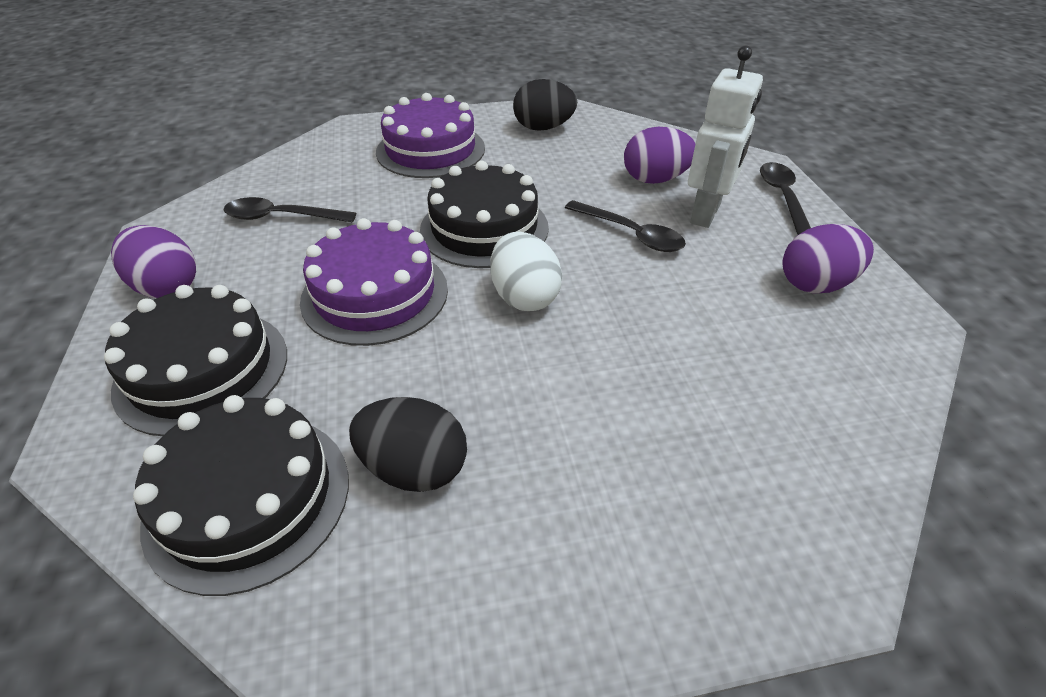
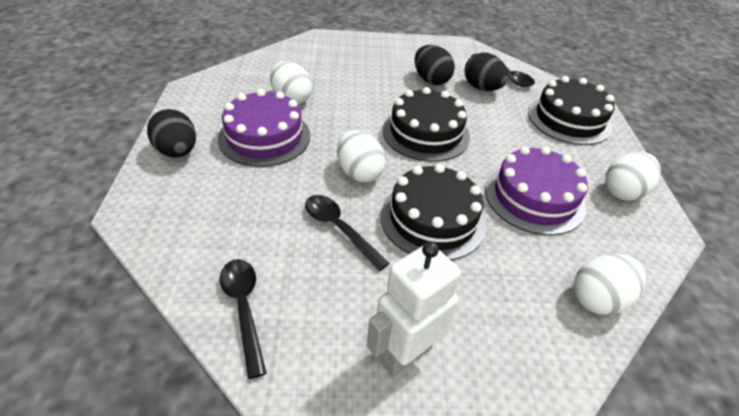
black egg: [349,397,467,492] [513,79,577,131] = 2 -> [147,109,196,158] [415,45,455,85] [465,52,509,91] = 3
purple egg: [111,225,196,298] [624,127,696,184] [782,224,874,293] = 3 -> none = 0
white egg: [490,231,562,311] = 1 -> [270,61,312,104] [337,130,386,182] [574,253,646,315] [605,152,661,201] = 4

